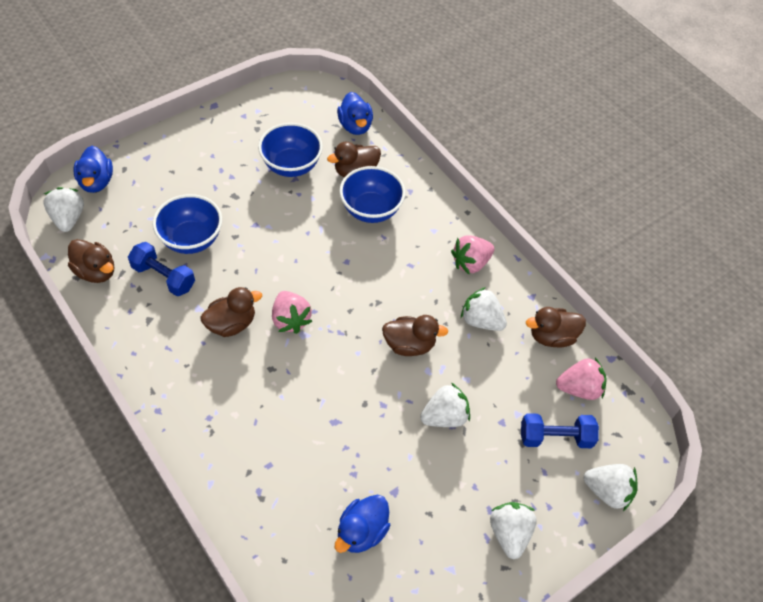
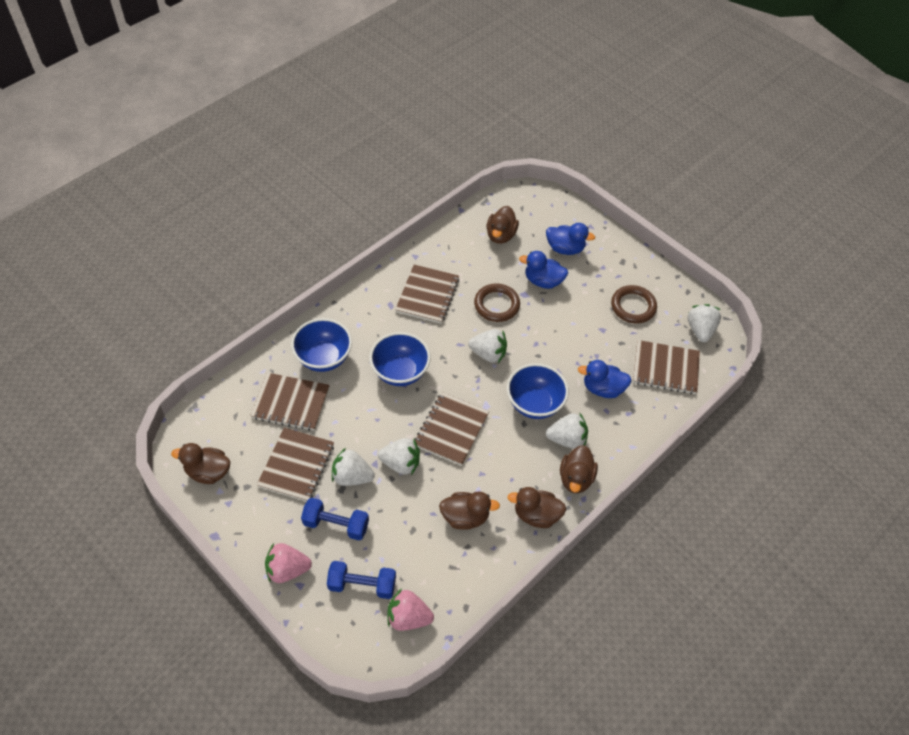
brown notebook: none = 0 -> [250,373,330,431] [257,427,334,502] [395,264,459,324] [415,392,489,466] [633,340,700,394] = 5
brown ring: none = 0 -> [474,283,520,322] [611,285,657,324] = 2
pink strawberry: [272,291,312,334] [451,235,495,275] [556,357,606,400] = 3 -> [265,543,312,583] [387,589,434,631] = 2

